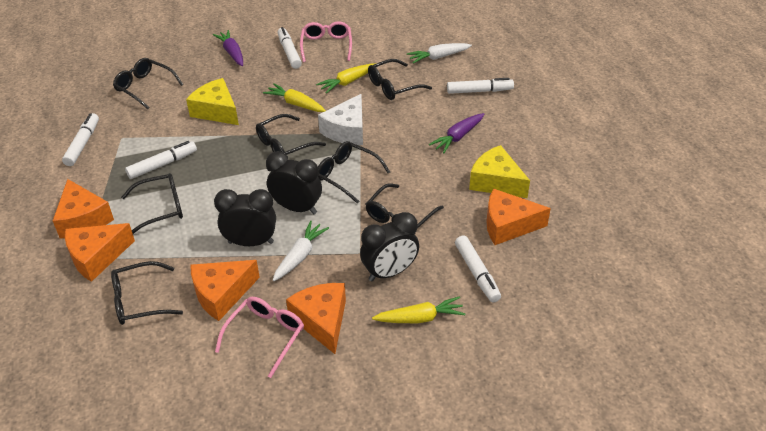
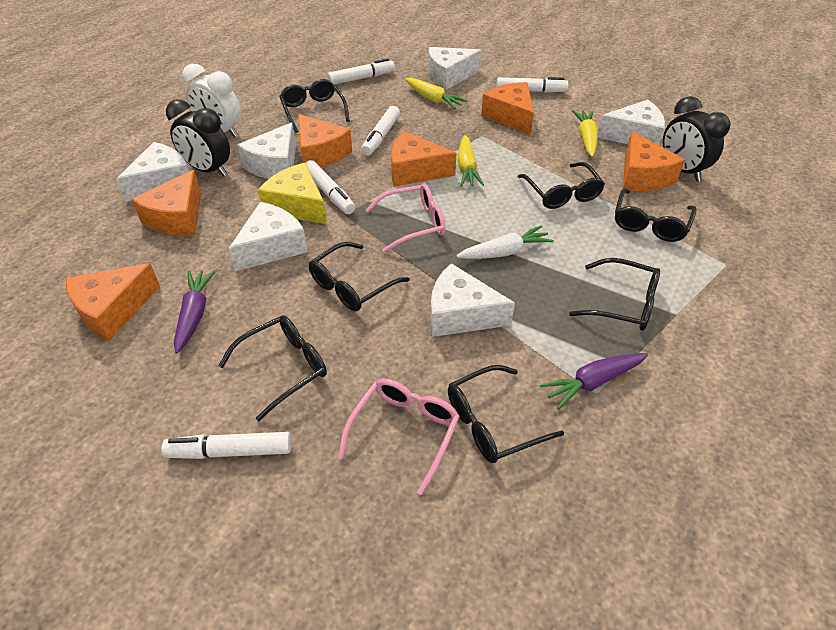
black clock: [214,189,276,246] [266,151,322,214] [360,212,419,281] = 3 -> [166,99,230,177] [663,96,730,182] = 2
orange cheese: [53,179,114,239] [65,223,135,282] [191,260,260,321] [286,283,346,354] [486,188,551,245] = 5 -> [66,263,160,341] [131,170,201,236] [298,114,352,167] [391,132,456,187] [481,82,534,135] [623,131,685,191] = 6
white carrot: [273,221,329,281] [407,43,472,64] = 2 -> [456,225,554,259] = 1
white cheese: [318,94,363,145] = 1 -> [116,142,189,202] [229,202,308,271] [237,123,296,179] [428,47,482,90] [430,263,515,337] [598,100,665,145] = 6
white clock: none = 0 -> [182,64,241,138] = 1
yellow cheese: [186,78,239,125] [469,145,530,198] = 2 -> [258,163,327,224] = 1

